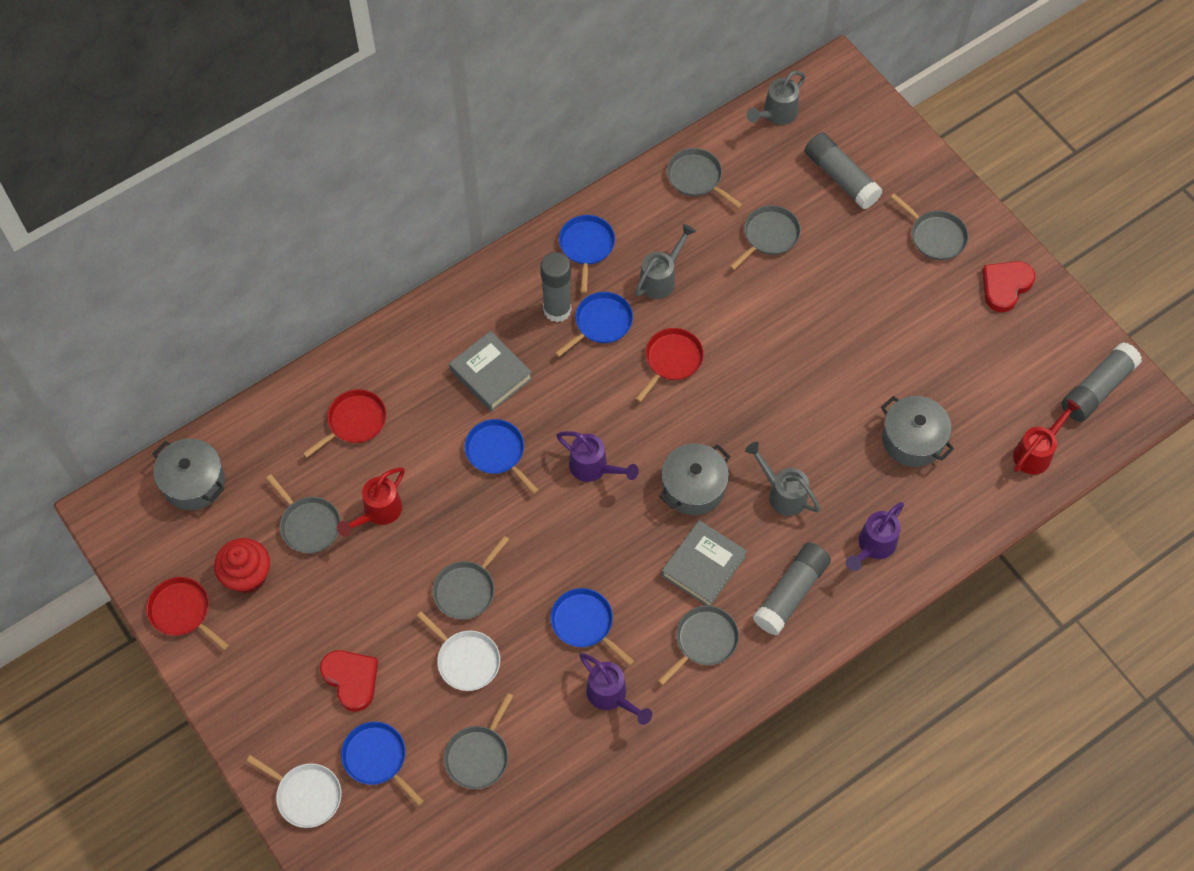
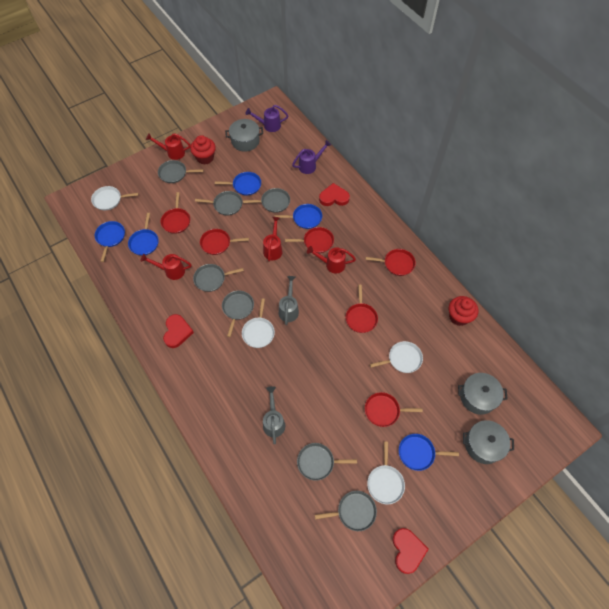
grey book: [449,331,533,412] [661,520,747,606] = 2 -> none = 0
grey glue stick: [540,252,571,322] [753,542,831,635] [805,132,883,209] [1062,342,1142,422] = 4 -> none = 0
grey watering can: [635,224,696,299] [745,442,821,516] [746,71,806,125] = 3 -> [263,386,285,444] [279,276,299,325] = 2
purple watering can: [556,431,639,482] [579,653,652,725] [846,502,904,571] = 3 -> [245,105,288,132] [292,140,331,174] = 2
red cupcake: [214,538,270,594] = 1 -> [190,135,216,164] [449,296,478,326] = 2
red heart: [320,650,378,712] [982,261,1035,312] = 2 -> [163,314,194,348] [319,183,350,206] [392,528,428,574] = 3
red pan: [146,577,229,650] [303,389,387,458] [636,328,704,402] = 3 -> [161,192,190,234] [200,229,249,255] [285,227,334,253] [345,285,378,333] [365,249,416,276] [365,392,423,427] = 6
red watering can: [337,467,405,537] [1013,399,1081,475] = 2 -> [141,254,191,280] [146,133,191,160] [263,217,282,262] [307,246,356,273] = 4
white pan: [246,755,342,828] [417,611,500,691] = 2 -> [91,186,139,210] [242,299,275,348] [367,442,405,504] [370,341,423,373] = 4

